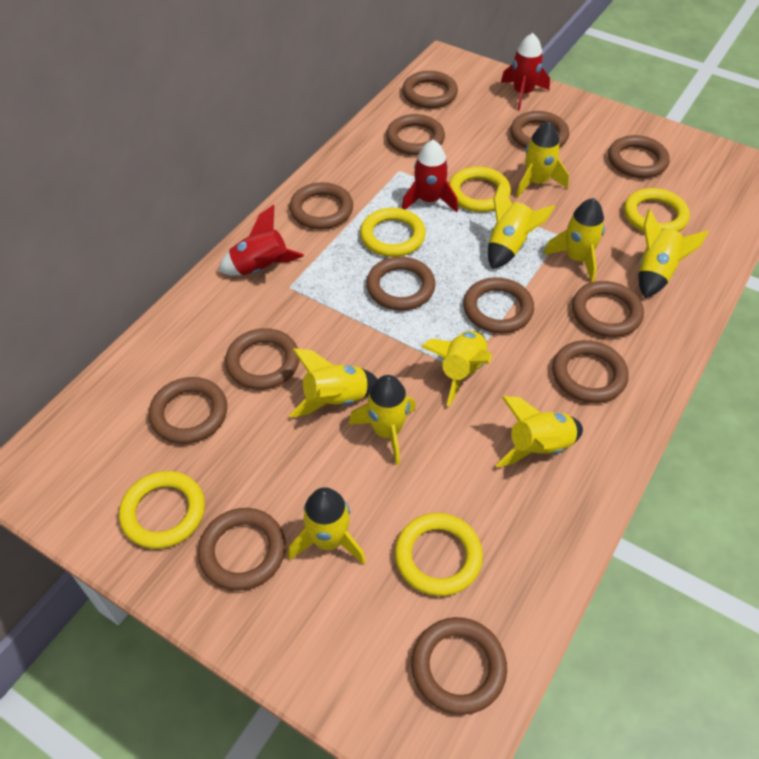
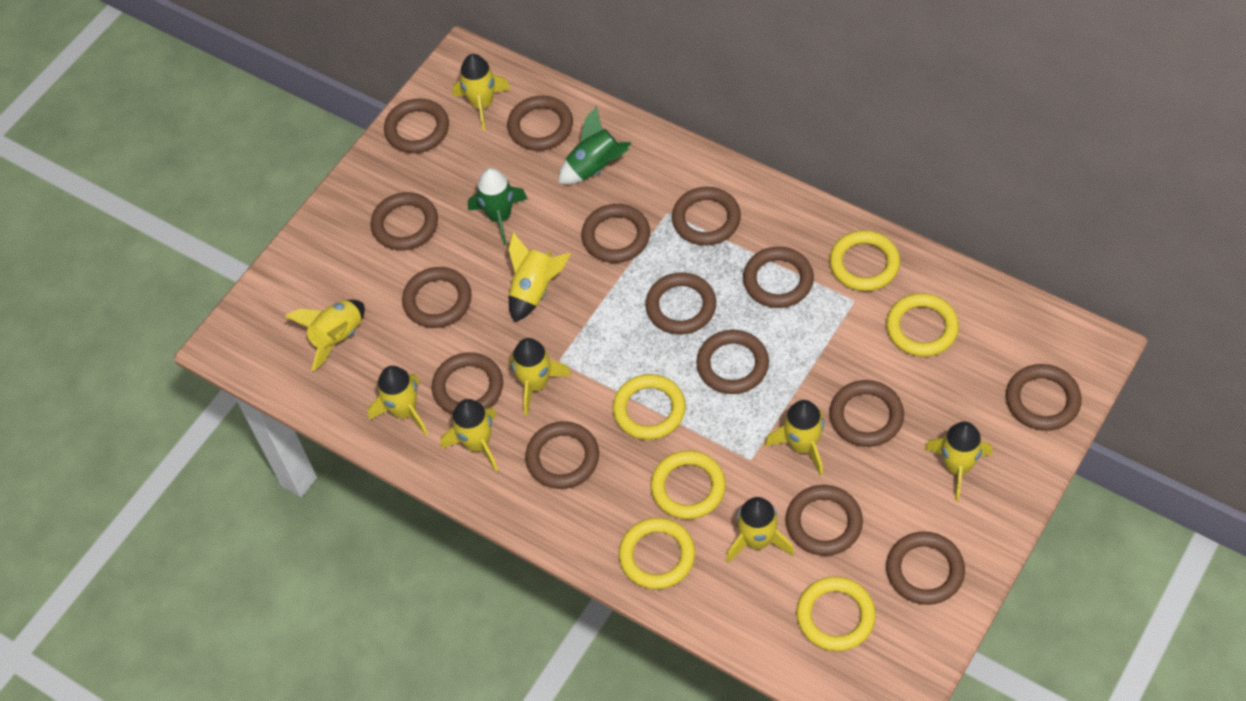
brown ring: [149,377,227,444] [198,508,286,591] [225,328,299,390] [289,182,353,229] [366,257,436,311] [386,114,445,155] [402,71,458,109] [411,617,507,715] [463,277,534,334] [510,111,569,149] [552,340,629,403] [572,281,644,337] [608,135,670,178] = 13 -> [370,192,438,250] [384,98,449,153] [402,267,472,328] [432,352,503,415] [507,96,573,151] [525,421,599,489] [581,204,650,263] [645,272,716,334] [672,187,741,246] [696,330,769,394] [743,247,814,308] [786,485,863,556] [829,380,904,447] [886,531,965,605] [1006,364,1082,431] = 15
green rocket: none = 0 -> [468,168,527,245] [558,106,632,184] = 2
red rocket: [218,205,304,276] [402,140,458,212] [501,33,550,110] = 3 -> none = 0
yellow ring: [119,471,205,549] [360,208,426,257] [395,513,483,596] [449,167,511,212] [624,188,690,232] = 5 -> [612,374,686,440] [619,518,695,589] [651,450,726,519] [796,576,876,651] [829,230,900,291] [886,293,959,357] = 6

